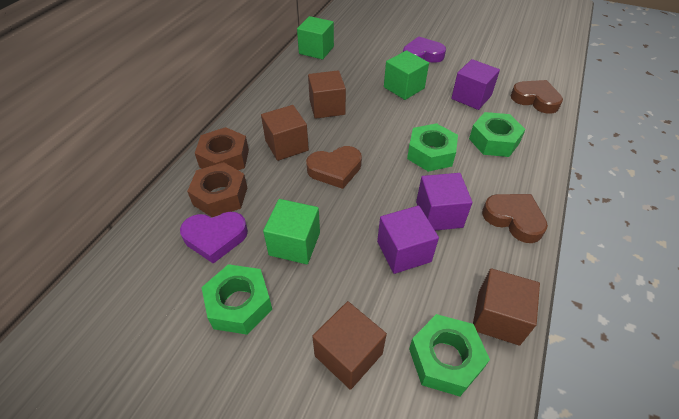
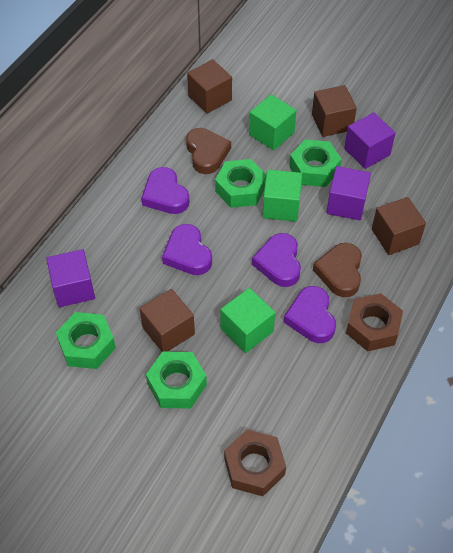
brown heart: [306,146,362,189] [482,194,548,243] [511,80,563,114] = 3 -> [186,128,231,174] [313,243,362,297] = 2
purple heart: [180,212,248,264] [403,36,446,63] = 2 -> [141,167,190,214] [162,224,212,275] [252,233,301,287] [284,286,336,343] = 4

